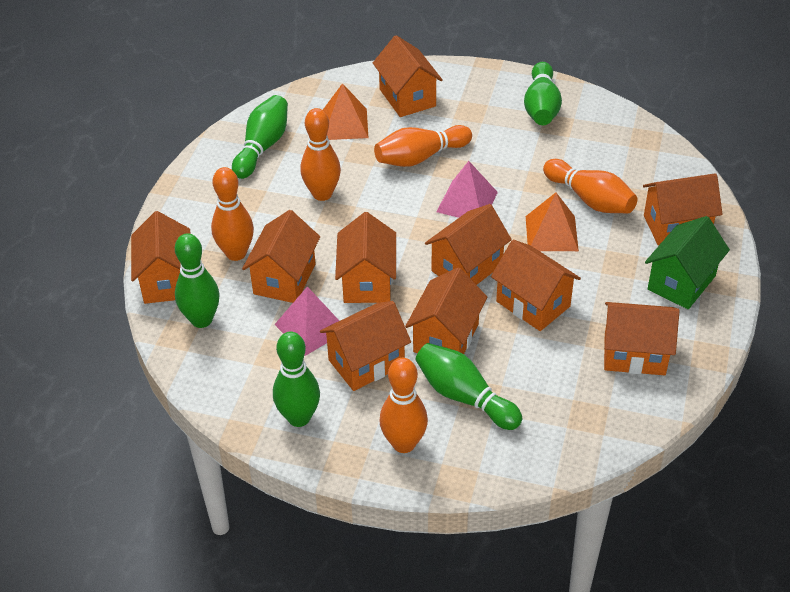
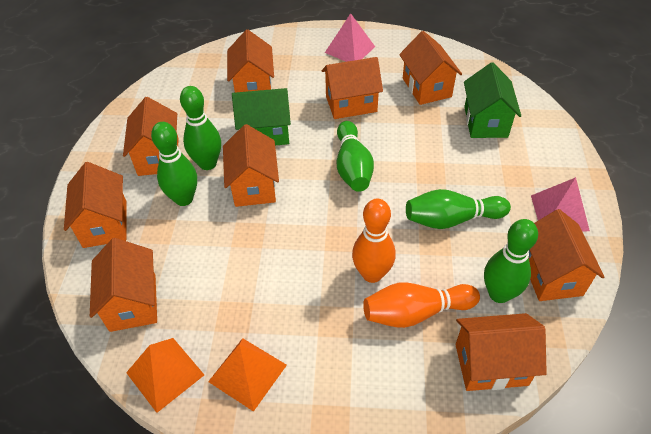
green house: [645,216,730,309] = 1 -> [232,88,291,145] [464,62,521,138] = 2
orange bowling pin: [211,167,254,261] [300,108,341,201] [374,125,472,167] [379,358,428,453] [543,159,637,214] = 5 -> [352,199,396,283] [363,282,480,328] = 2
orange house: [131,211,190,304] [242,210,320,303] [320,301,411,391] [335,212,396,303] [373,35,443,117] [405,268,487,354] [425,204,512,285] [491,240,581,331] [604,302,679,375] [643,173,722,246] = 10 -> [64,162,126,248] [90,238,157,332] [123,97,179,176] [223,124,279,207] [227,30,274,93] [322,57,383,119] [399,31,462,105] [456,313,547,391] [529,209,604,301] = 9

